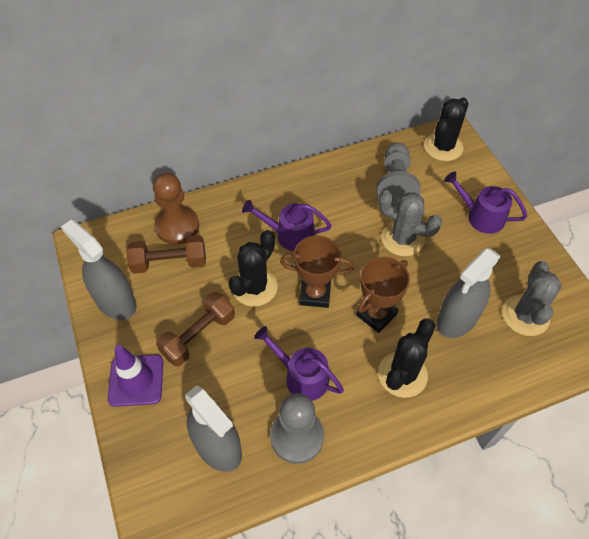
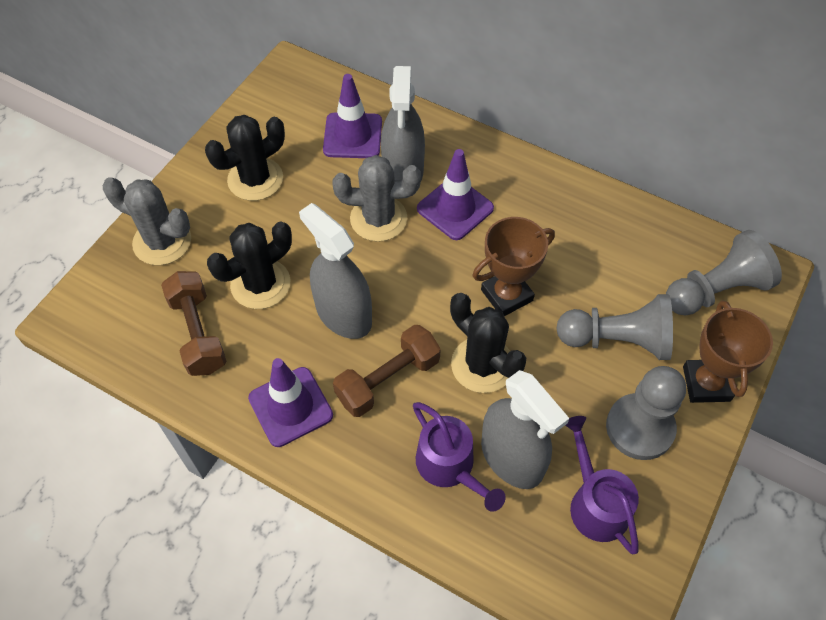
brown pawn: [153,173,199,244] = 1 -> none = 0
grey pawn: [270,393,324,464] [376,143,421,206] = 2 -> [556,294,673,360] [606,366,686,460] [666,230,782,316] = 3
purple traffic cone: [108,345,163,407] = 1 -> [248,358,333,447] [323,74,382,158] [417,149,494,240] = 3
purple watering can: [242,200,332,251] [254,326,344,401] [444,171,527,234] = 3 -> [413,402,506,512] [565,416,639,554] = 2

